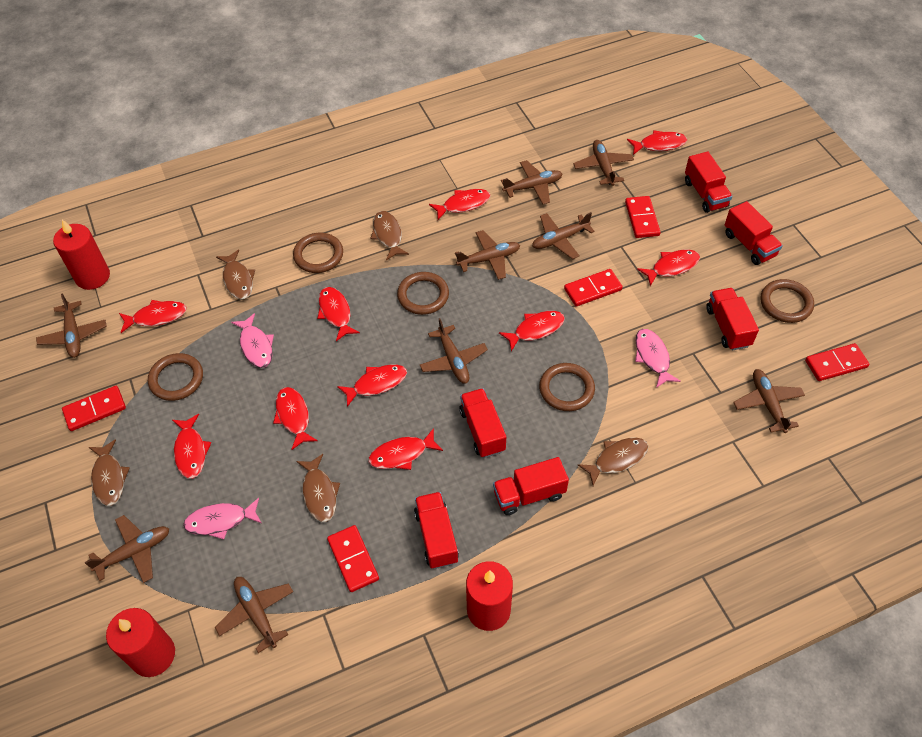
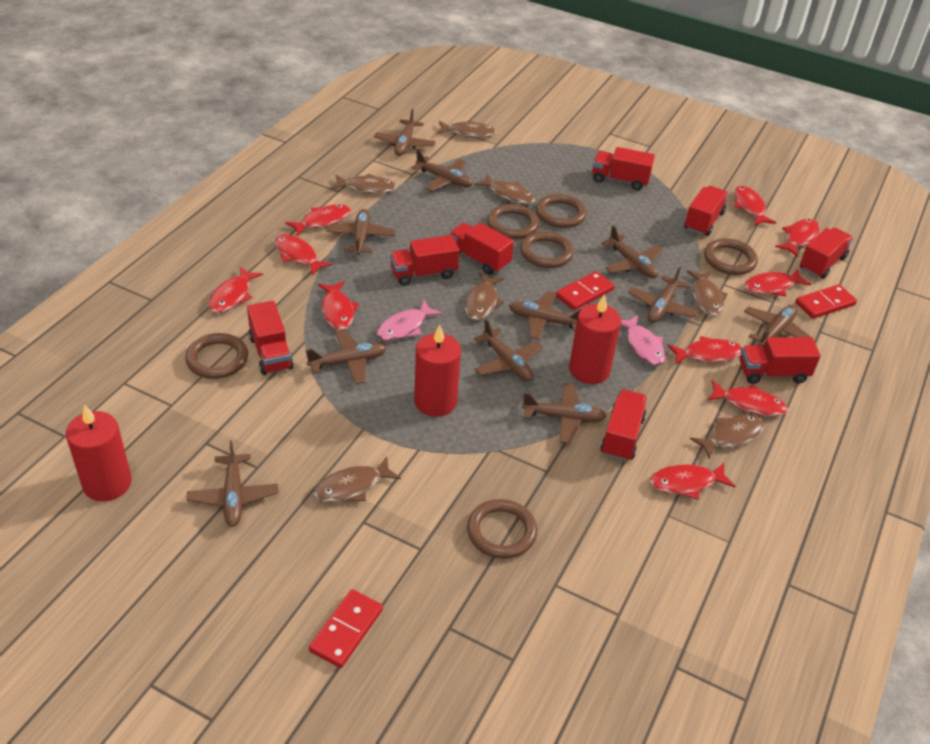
brown fish: [89,439,130,506] [216,249,255,299] [296,454,340,522] [370,211,409,260] [578,438,648,486] = 5 -> [314,456,401,502] [331,174,397,194] [437,120,497,138] [465,273,504,320] [474,174,536,204] [687,270,728,317] [690,415,764,459] = 7
brown plane: [36,293,107,358] [85,515,169,583] [215,577,293,653] [420,318,488,384] [455,230,520,280] [501,160,562,204] [532,212,595,259] [573,140,634,186] [733,369,805,433] = 9 -> [187,441,279,527] [306,330,386,384] [326,209,396,255] [374,109,436,156] [412,149,473,191] [474,319,543,381] [509,291,581,340] [522,383,606,444] [602,225,663,278] [628,267,699,323] [744,305,811,347] = 11
brown ring: [148,353,203,401] [293,233,343,273] [397,272,449,315] [539,363,595,411] [760,279,814,323] = 5 -> [185,333,248,379] [467,499,537,559] [487,204,539,239] [520,231,574,268] [536,194,587,228] [704,238,758,275] = 6
pink fish: [183,498,261,539] [231,313,274,368] [635,329,681,388] = 3 -> [376,300,443,341] [621,315,665,366] = 2
red domino: [62,386,126,431] [327,525,379,592] [564,269,622,306] [625,196,660,238] [805,343,869,381] = 5 -> [309,589,383,668] [556,271,615,310] [795,284,857,319] = 3
red truck: [414,492,459,569] [459,388,506,458] [493,457,569,515] [685,151,732,213] [706,288,759,350] [725,201,783,265] = 6 -> [247,301,294,375] [390,235,459,286] [449,223,514,275] [592,147,655,190] [600,389,647,461] [684,186,729,236] [740,337,821,384] [800,228,853,279] = 8

